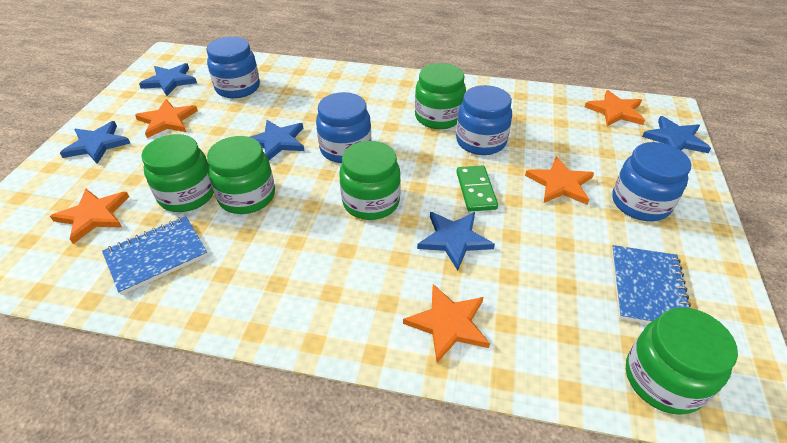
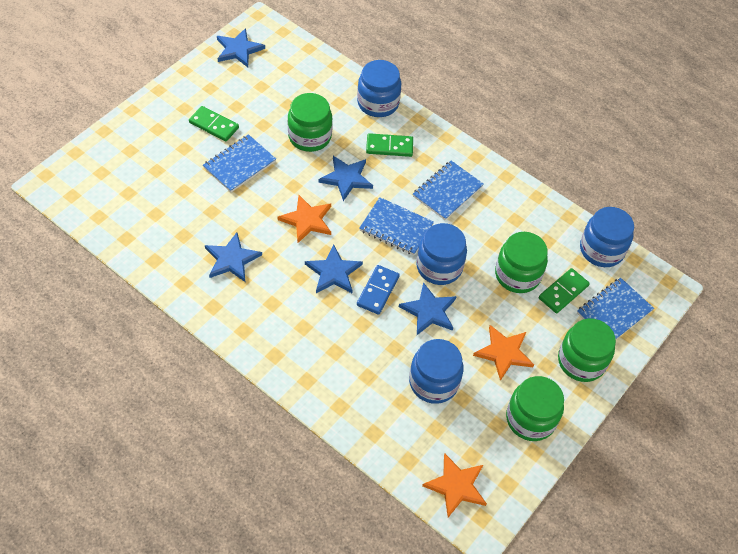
blue domino: none = 0 -> [357,265,400,315] = 1
blue notebook: [102,216,208,295] [612,245,691,324] = 2 -> [203,134,276,192] [359,197,434,255] [413,161,484,220] [577,278,654,339] = 4
green domino: [456,166,498,212] = 1 -> [189,106,239,142] [366,133,413,157] [539,268,590,313] = 3
green jar: [141,134,214,212] [207,136,275,214] [339,141,401,220] [415,63,466,129] [626,307,738,415] = 5 -> [288,93,333,152] [495,232,548,293] [506,376,564,441] [558,318,616,382] = 4
orange star: [50,189,129,244] [135,99,198,138] [403,284,490,363] [525,156,594,205] [585,90,645,126] = 5 -> [278,195,331,243] [422,454,487,517] [473,325,534,381] = 3

